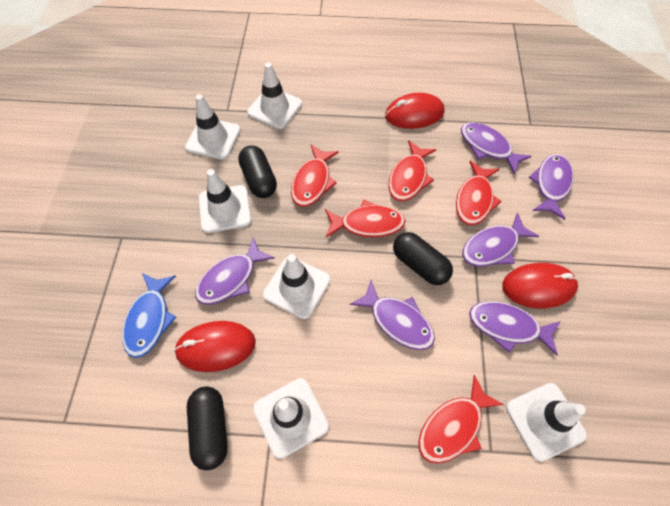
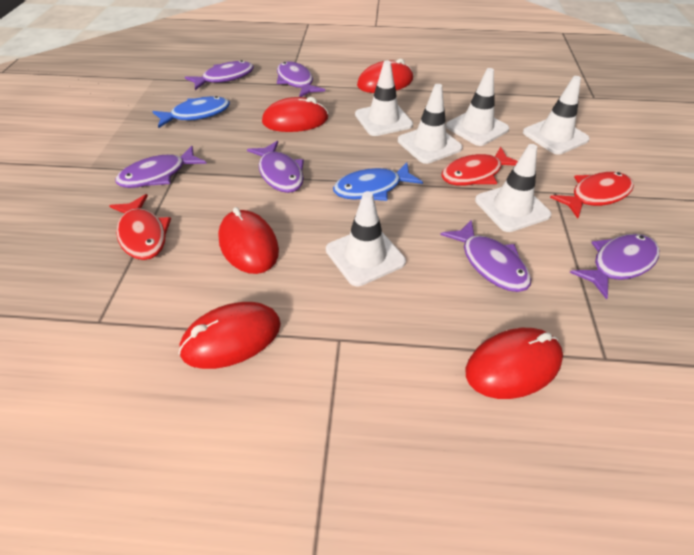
black capsule: [187,386,228,470] [238,146,277,198] [393,232,453,285] = 3 -> none = 0
blue fish: [122,273,176,358] = 1 -> [152,96,230,128] [333,162,423,201] = 2
red fish: [291,145,339,207] [325,200,406,237] [388,140,436,201] [418,375,504,464] [456,161,502,225] = 5 -> [109,194,171,260] [441,147,518,186] [550,172,634,219] = 3
red mouse: [174,321,256,372] [385,93,445,129] [502,263,578,308] = 3 -> [178,302,281,369] [218,207,279,274] [262,97,328,132] [357,59,413,93] [466,328,563,399] = 5

